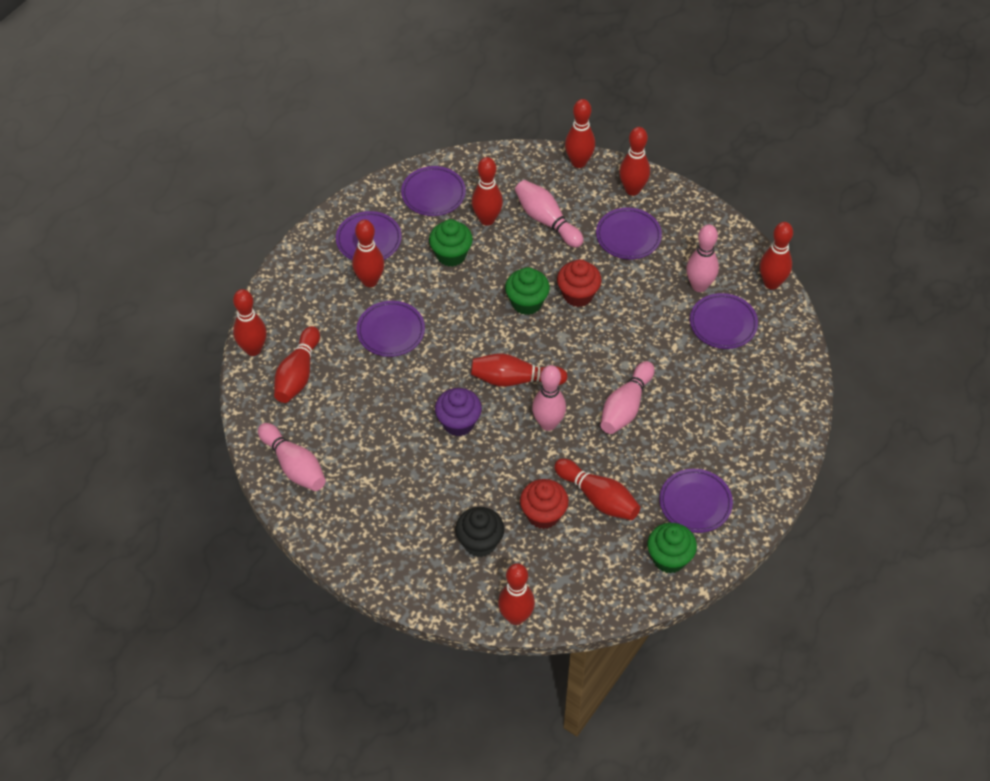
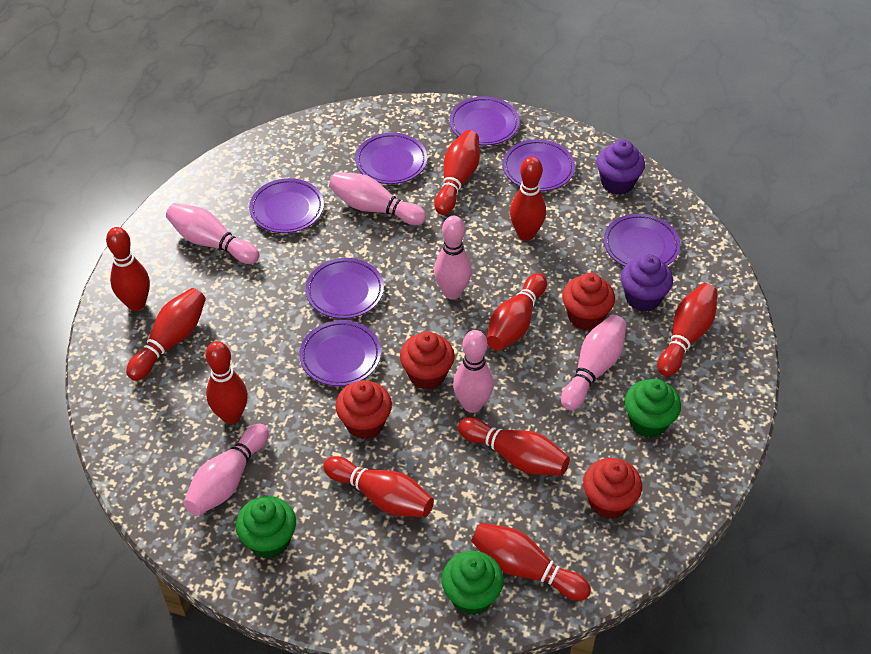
black cupcake: [455,507,504,557] = 1 -> none = 0
pink bowling pin: [258,423,326,491] [515,180,584,248] [532,365,566,431] [600,361,655,434] [686,224,719,292] = 5 -> [166,203,259,264] [184,424,269,516] [329,172,426,225] [434,216,472,300] [453,330,494,413] [561,315,627,410] = 6
purple cupcake: [435,388,482,436] = 1 -> [597,139,645,195] [621,254,673,312] = 2
purple plate: [336,211,402,260] [357,301,425,357] [401,166,466,216] [596,207,662,260] [659,469,733,533] [690,293,758,349] = 6 -> [249,178,324,233] [299,320,381,386] [305,258,384,319] [355,133,427,184] [449,97,520,145] [503,139,575,191] [604,213,680,266] = 7
red cupcake: [520,479,569,529] [557,259,601,307] = 2 -> [335,380,392,439] [400,331,455,390] [562,273,615,330] [583,458,642,519] = 4

